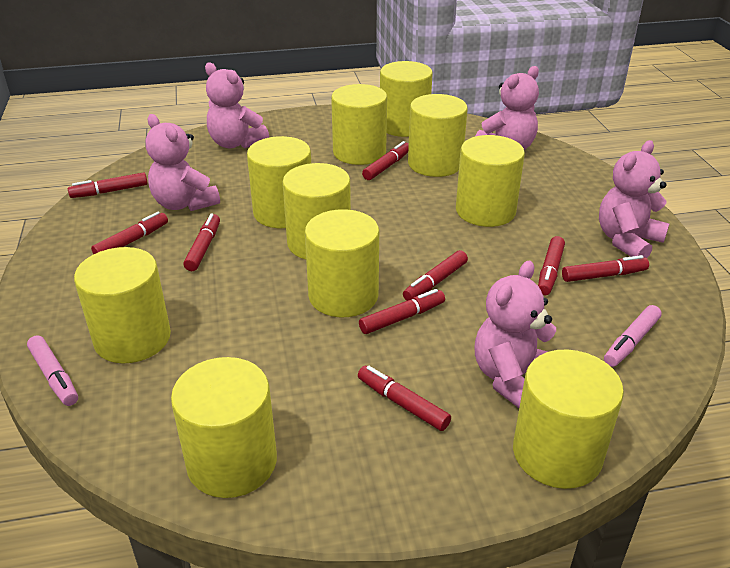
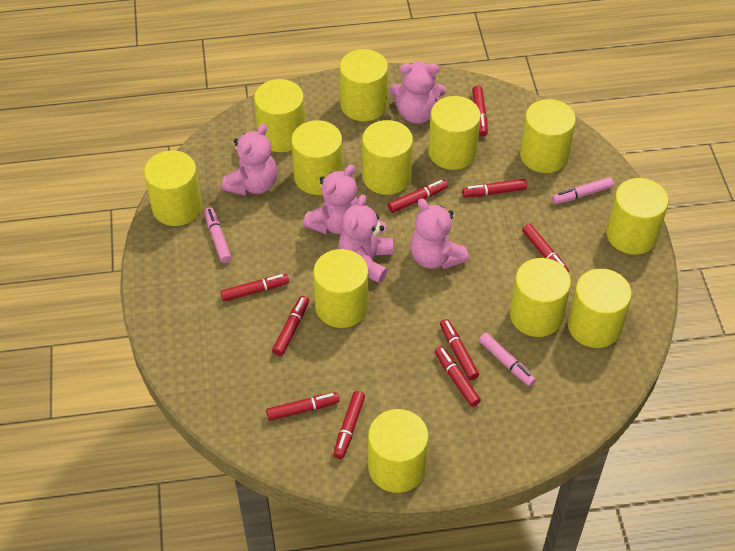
pink marker: [27,335,78,406] [604,305,662,367] = 2 -> [204,207,231,263] [479,333,536,386] [552,177,614,204] = 3
red marker: [68,172,148,198] [91,212,168,254] [183,214,220,271] [358,366,451,431] [359,289,445,334] [362,141,409,180] [403,250,468,301] [538,236,565,295] [562,255,649,282] = 9 -> [220,274,289,302] [266,392,340,421] [272,296,309,356] [333,391,365,459] [388,179,448,213] [435,346,481,407] [440,319,479,380] [462,179,527,197] [472,86,488,136] [522,224,569,273] = 10
yellow cylinder: [74,247,171,363] [171,357,277,498] [247,136,311,228] [282,163,351,260] [305,209,379,317] [331,84,387,165] [380,61,433,137] [408,94,468,177] [456,135,525,227] [513,350,624,489] = 10 -> [144,150,202,226] [254,79,305,152] [291,120,343,195] [313,249,368,328] [339,49,388,121] [362,120,413,195] [368,409,429,493] [428,96,481,170] [510,258,571,337] [520,99,576,173] [568,269,632,348] [606,178,669,255] = 12

